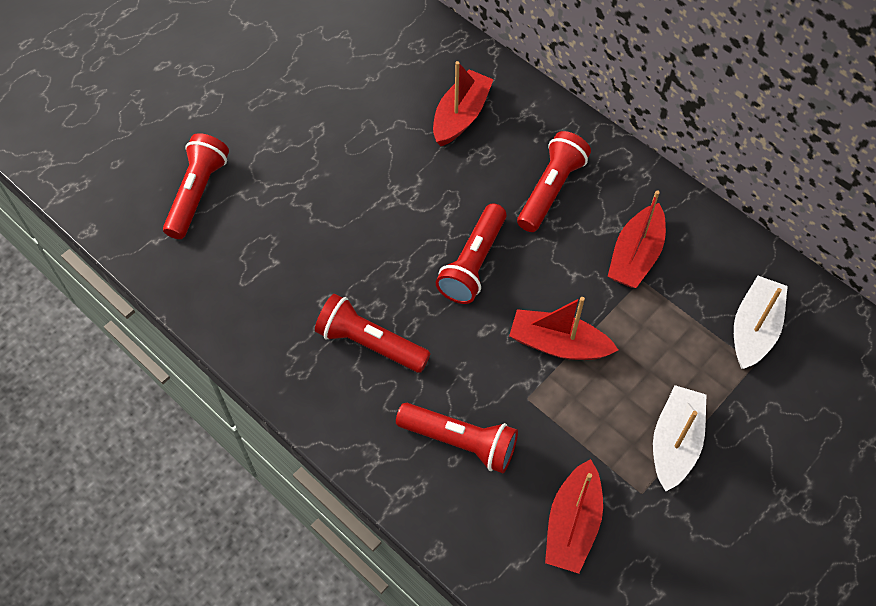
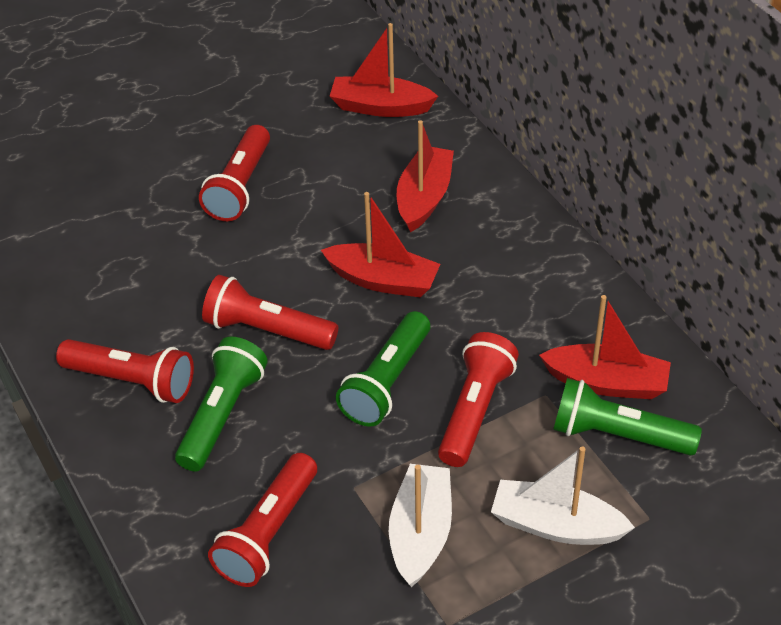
green flashlight: none = 0 -> [175,337,268,471] [336,311,430,427] [553,378,702,455] = 3

